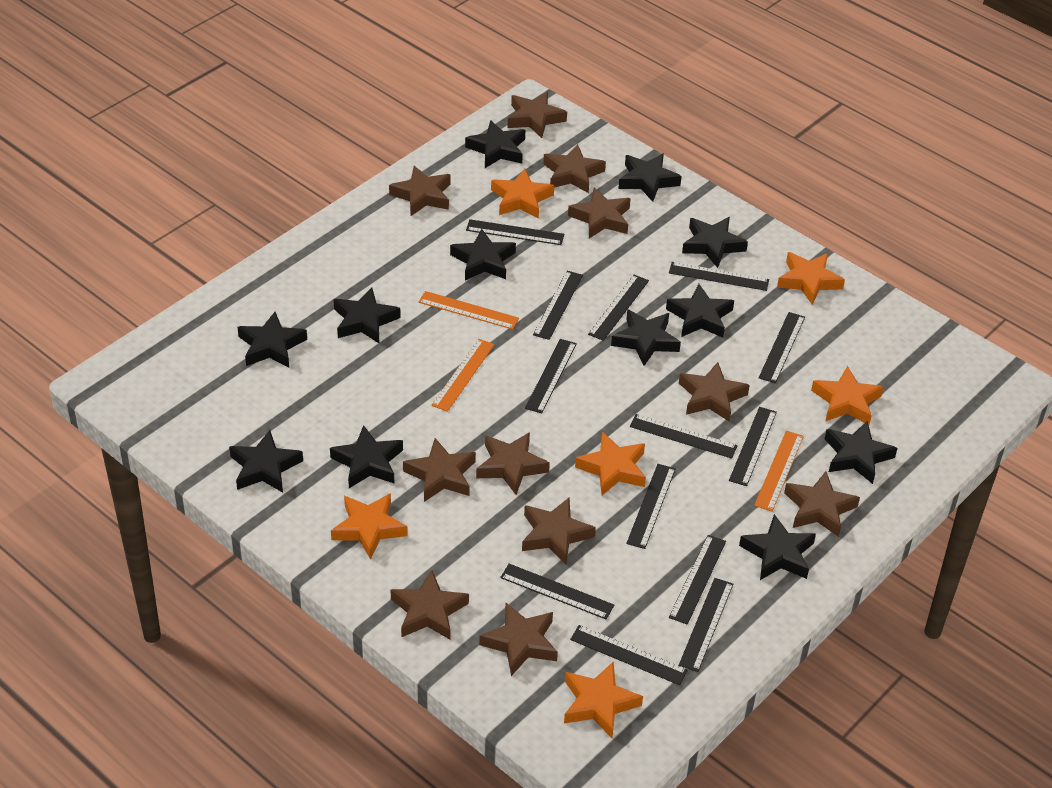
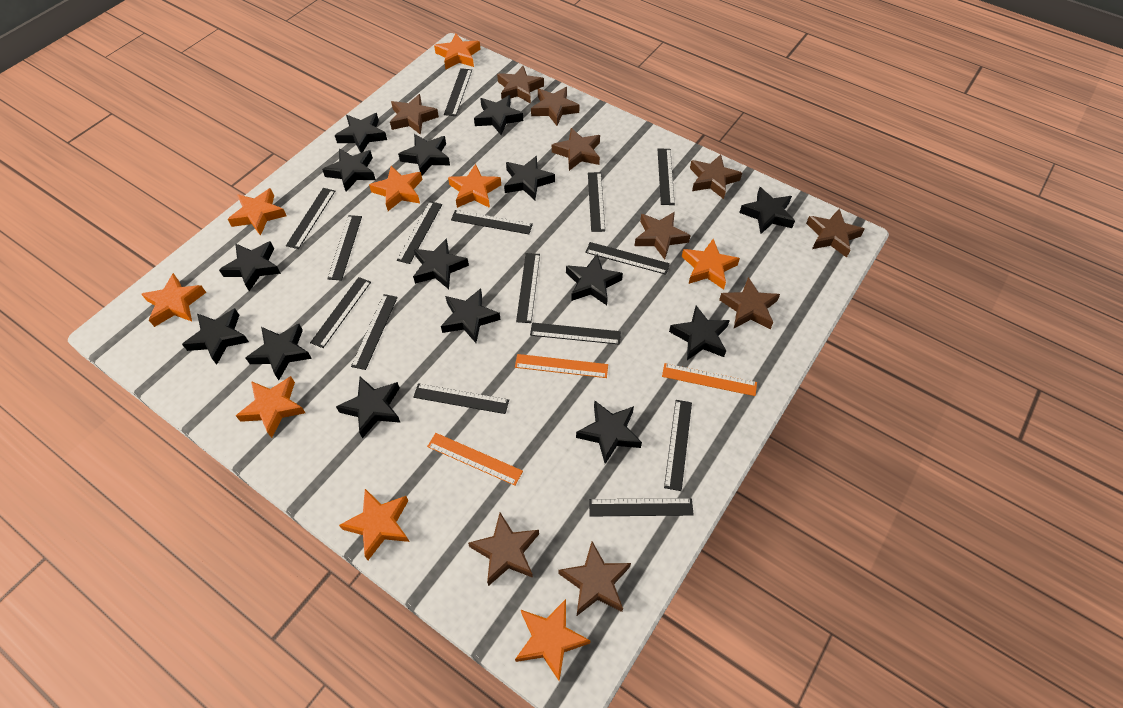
black ruler: [466,219,564,245] [500,564,614,620] [525,339,577,413] [533,271,583,340] [570,625,688,685] [588,275,649,341] [626,464,676,549] [630,414,738,459] [669,262,769,291] [669,535,726,625] [679,578,733,672] [729,407,777,486] [759,312,805,383] = 13 -> [286,188,335,249] [310,277,371,348] [327,215,362,281] [351,294,398,370] [397,201,442,264] [413,383,509,414] [444,68,472,116] [451,210,533,234] [516,253,540,323] [530,322,621,345] [585,242,670,275] [588,172,605,232] [589,498,694,516] [658,149,675,205] [664,400,692,491] = 15
black star: [229,430,303,493] [238,312,307,368] [330,425,403,488] [334,288,401,344] [450,228,516,281] [465,120,525,168] [611,309,681,366] [618,153,682,202] [666,284,734,337] [682,217,748,268] [739,514,816,580] [825,421,897,484] = 12 -> [182,308,249,365] [219,241,281,291] [246,324,312,380] [322,148,376,192] [335,113,387,153] [336,377,401,438] [398,134,450,175] [413,238,469,289] [441,289,500,343] [474,95,523,135] [504,156,555,200] [566,254,623,305] [576,400,642,464] [669,305,730,360] [739,187,795,234] = 15
brown star: [389,166,450,216] [391,570,469,640] [403,438,476,502] [476,432,550,495] [479,602,558,676] [507,92,567,138] [522,498,596,565] [543,144,606,193] [568,188,631,238] [679,362,750,422] [784,472,860,537] = 11 -> [390,94,439,135] [468,513,539,586] [497,66,544,104] [531,87,580,126] [552,128,600,171] [558,541,631,616] [635,212,691,260] [690,154,742,199] [719,277,780,329] [806,209,865,258] = 10
orange star: [331,493,408,559] [491,169,554,218] [564,662,643,738] [575,432,646,495] [777,252,845,305] [811,366,883,425] = 6 -> [141,273,206,327] [228,188,287,236] [236,376,305,438] [339,489,410,560] [369,166,422,211] [434,34,481,69] [448,164,501,208] [515,599,591,681] [682,238,740,290] = 9

